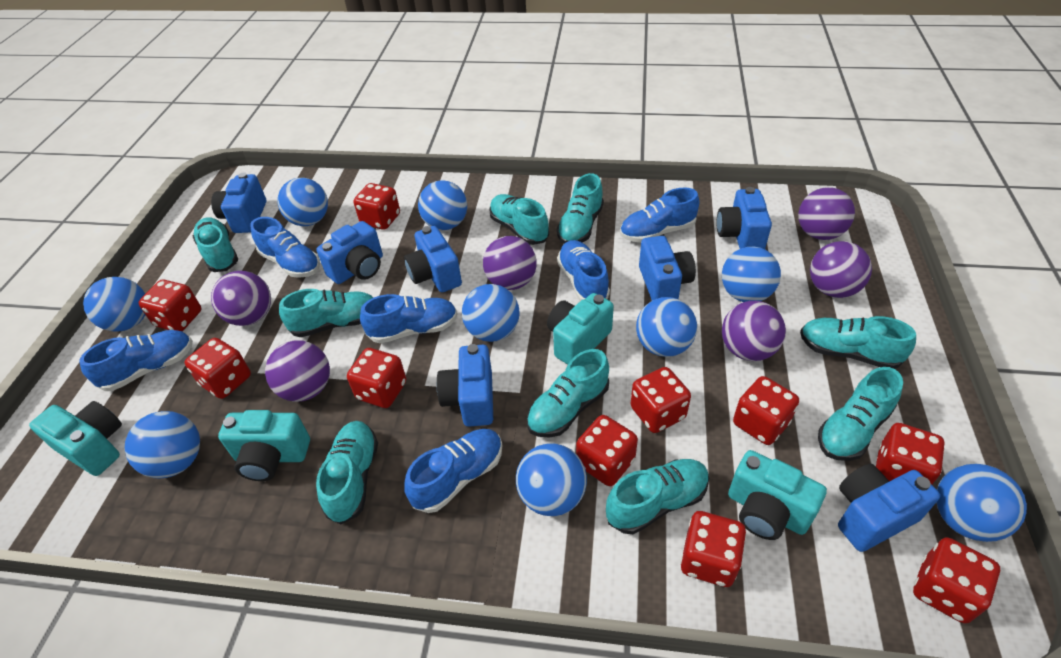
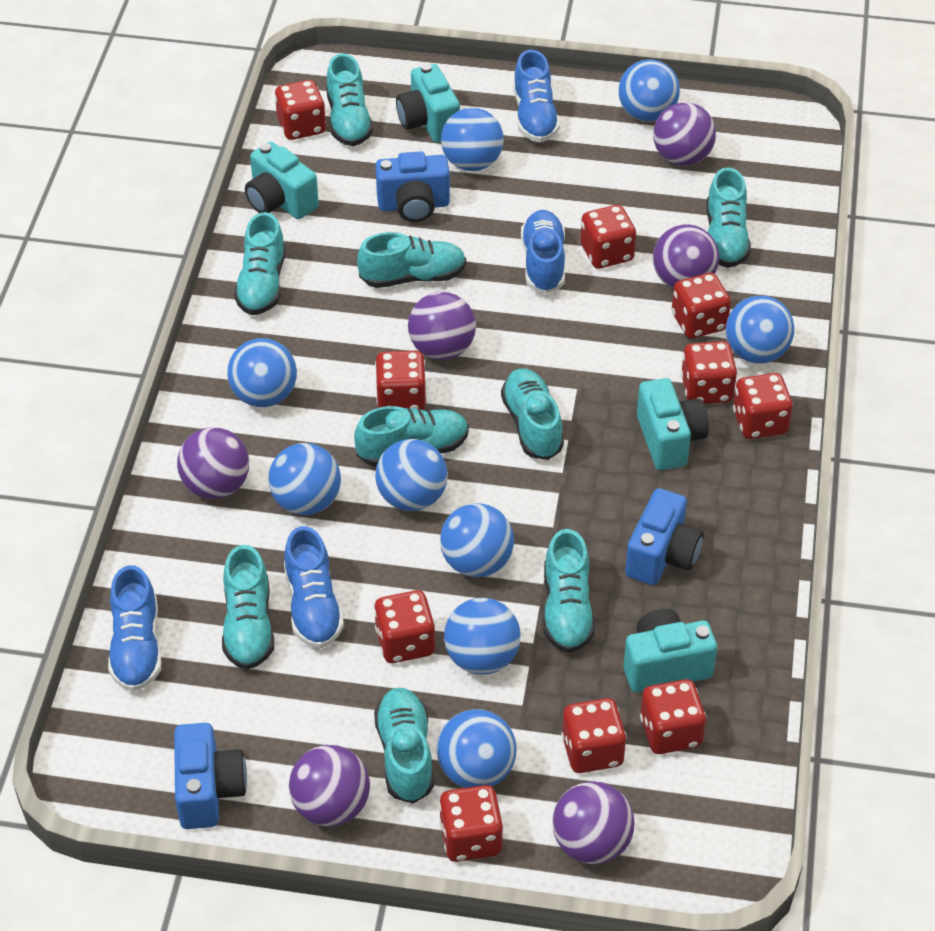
blue camera: [211,172,266,233] [317,221,383,284] [404,226,462,292] [436,344,493,427] [639,236,696,300] [717,187,772,249] [838,464,940,552] = 7 -> [174,723,247,829] [376,151,450,222] [625,488,704,585] = 3
blue shoe: [79,330,193,391] [250,217,320,278] [360,294,458,343] [404,429,502,513] [557,240,610,301] [620,187,699,242] = 6 -> [108,565,161,692] [284,526,344,649] [513,50,560,143] [521,210,565,294] = 4

